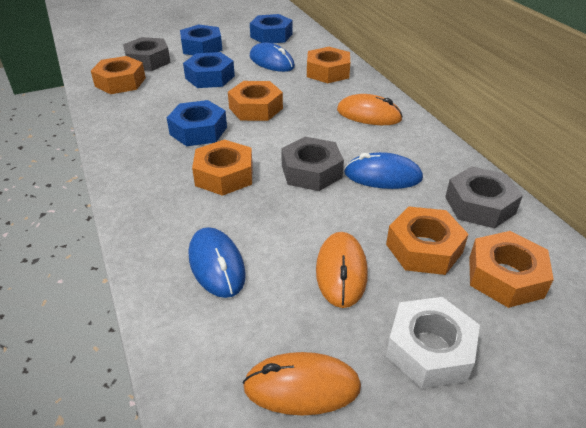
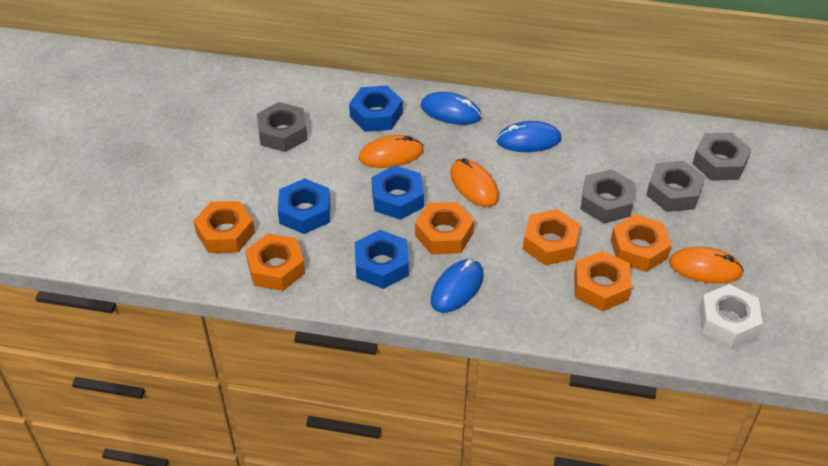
grey nut: [123,37,171,71] [281,137,344,191] [445,167,523,228] = 3 -> [257,102,308,152] [580,169,635,223] [646,161,705,212] [692,133,751,181] = 4

